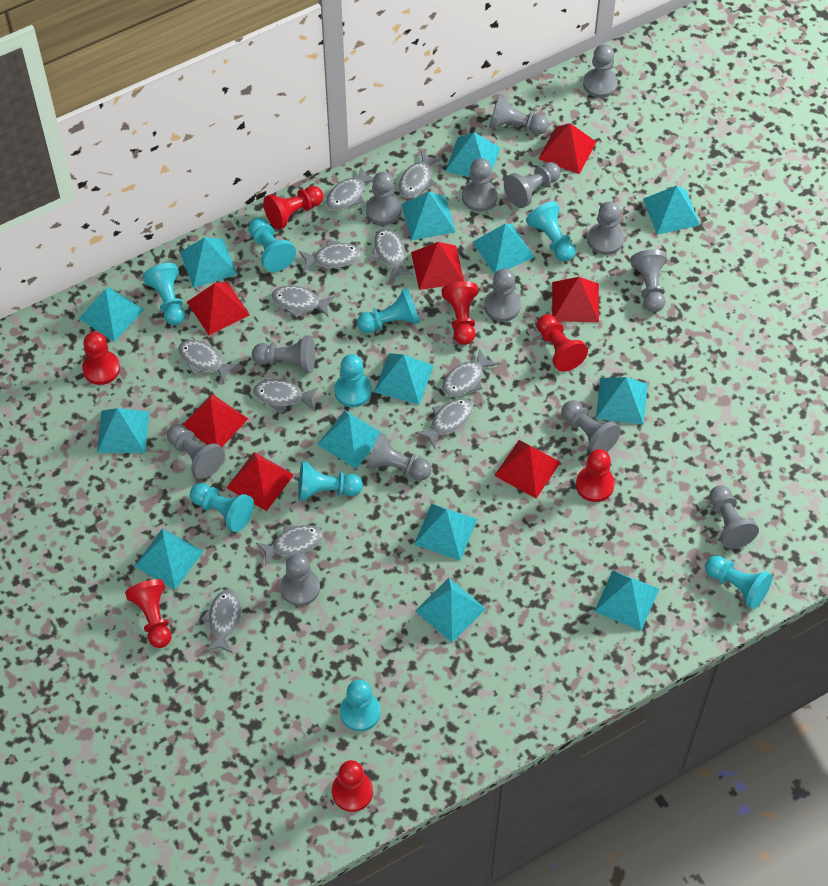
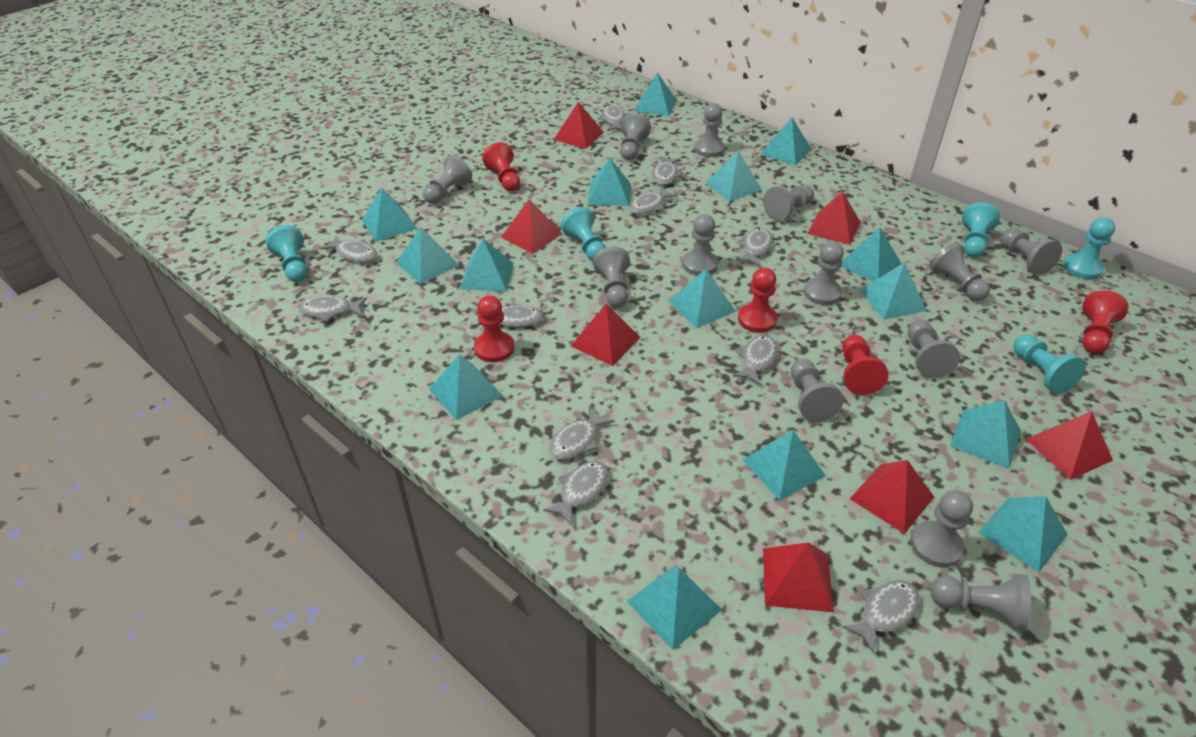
grey pawn: [167,424,225,479] [252,336,315,373] [280,554,320,606] [366,172,401,225] [366,432,432,481] [462,158,497,212] [484,269,521,322] [489,94,549,135] [504,162,561,208] [561,401,621,452] [583,44,618,98] [588,202,624,255] [630,249,667,312] [709,485,759,549] = 14 -> [423,155,472,204] [593,246,630,308] [620,113,651,160] [682,214,718,276] [695,103,725,157] [763,185,814,221] [791,359,844,422] [804,242,844,305] [908,320,960,378] [911,490,973,567] [929,242,990,301] [930,574,1031,631] [1000,228,1062,275] = 13
red pawn: [82,332,120,385] [125,579,171,648] [263,186,323,230] [332,760,373,812] [442,281,478,345] [537,314,588,372] [576,449,615,502] = 7 -> [474,295,514,362] [482,142,520,191] [738,268,777,333] [842,335,889,395] [1082,291,1129,354] = 5
turquoise pawn: [142,263,185,325] [190,483,254,532] [249,217,296,272] [298,462,363,500] [334,354,372,407] [340,679,381,731] [357,288,420,333] [526,201,576,261] [705,555,772,609] = 9 -> [266,225,308,282] [561,207,606,261] [962,202,1000,258] [1014,335,1086,394] [1063,217,1115,279] = 5
turquoise pyramid: [79,287,144,342] [97,408,149,453] [134,528,203,590] [180,237,237,288] [317,411,384,469] [374,353,434,405] [401,192,456,241] [414,503,478,561] [415,578,486,642] [446,132,501,177] [473,223,535,275] [594,570,659,631] [596,377,648,425] [643,185,700,235] = 14 -> [362,188,417,241] [396,227,459,284] [429,354,503,420] [460,239,513,292] [588,158,631,206] [627,565,722,650] [635,72,677,116] [668,269,736,328] [705,151,762,202] [743,430,826,500] [760,117,811,165] [841,227,901,281] [859,262,927,320] [950,400,1021,469] [979,496,1068,572] = 15

